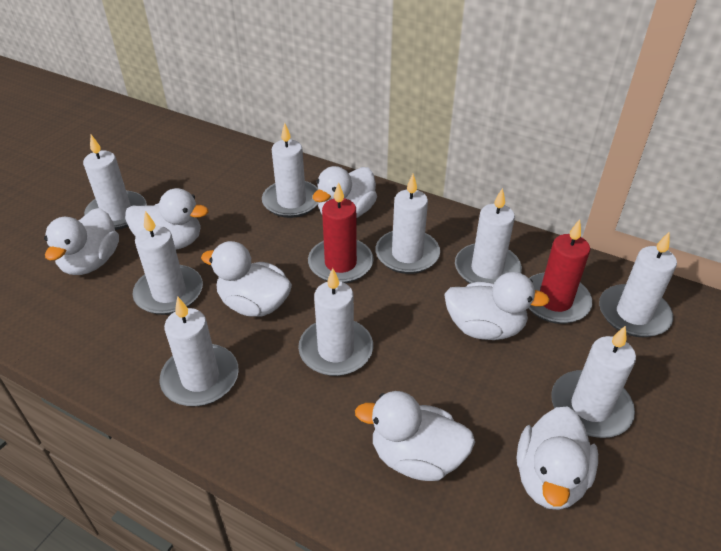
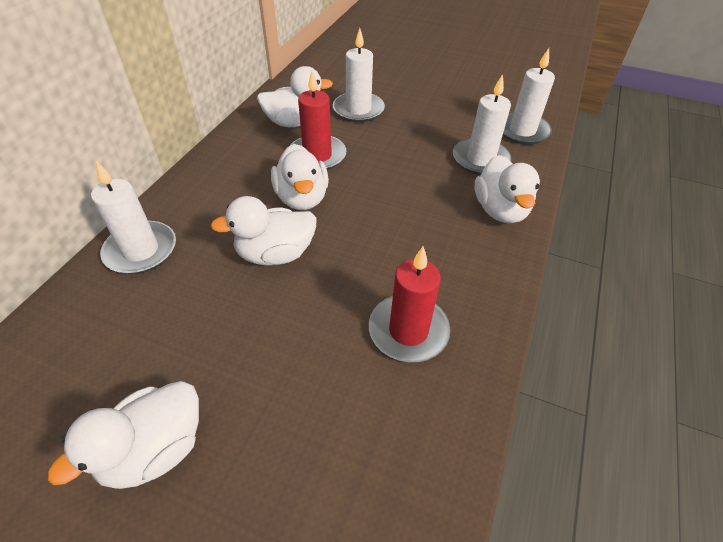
white candle: [83,135,147,230] [132,211,203,315] [160,296,239,406] [262,122,318,218] [298,268,373,376] [376,174,440,274] [455,188,522,284] [551,325,636,438] [599,232,677,337] = 9 -> [91,161,176,274] [333,28,385,123] [453,74,512,175] [503,48,555,145] = 4
white duck: [44,208,119,275] [125,188,208,249] [201,241,292,317] [313,166,377,218] [355,391,475,481] [444,272,550,340] [517,407,598,510] = 7 -> [48,381,199,489] [210,196,317,266] [257,66,333,127] [271,144,329,210] [475,155,540,224] = 5

